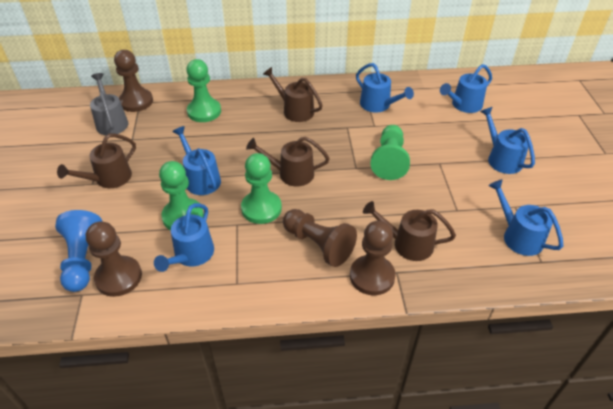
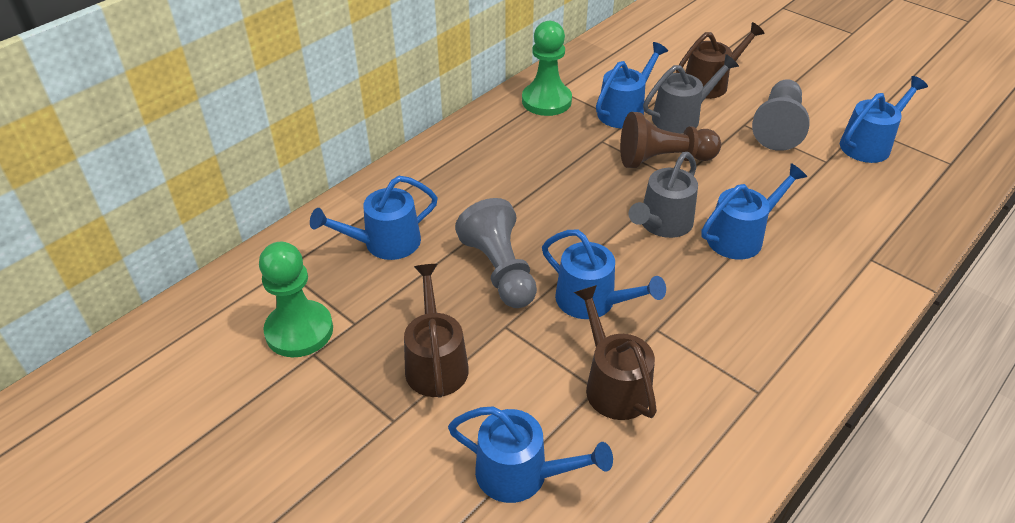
blue pawn: [55,210,103,292] = 1 -> none = 0
brown pawn: [86,221,142,297] [114,50,153,112] [283,209,357,267] [350,220,396,295] = 4 -> [620,112,721,168] = 1
brown watering can: [57,134,136,188] [246,137,330,186] [263,67,323,122] [363,201,456,261] = 4 -> [404,264,469,398] [574,285,657,420] [676,22,765,99] = 3
green pawn: [159,161,204,230] [187,59,221,122] [241,153,282,224] [370,125,410,180] = 4 -> [259,242,333,357] [522,21,572,116] = 2
grey pawn: none = 0 -> [455,198,537,308] [752,79,810,151] = 2
grey watering can: [90,73,128,135] = 1 -> [629,152,698,238] [643,54,739,134] = 2

